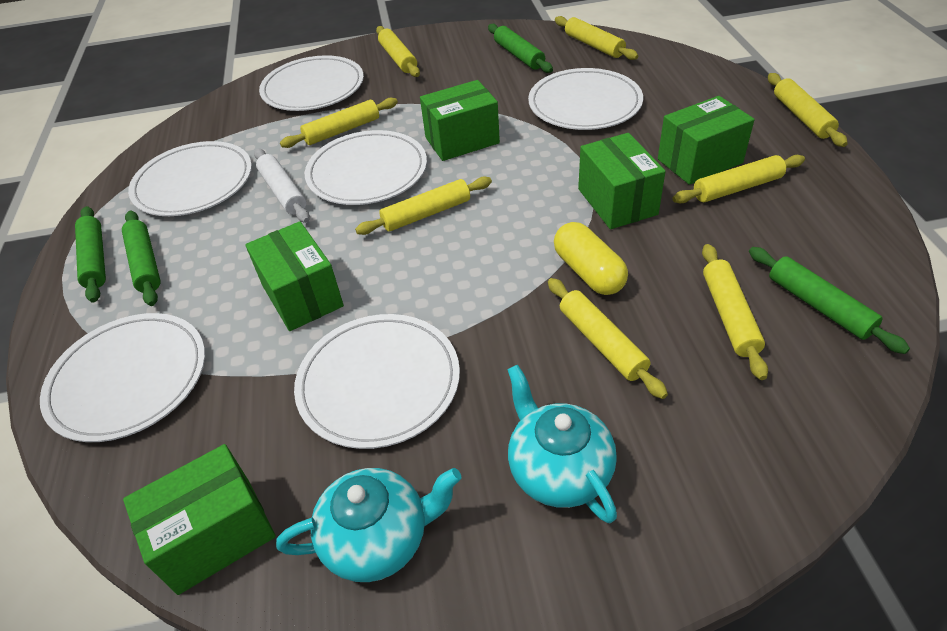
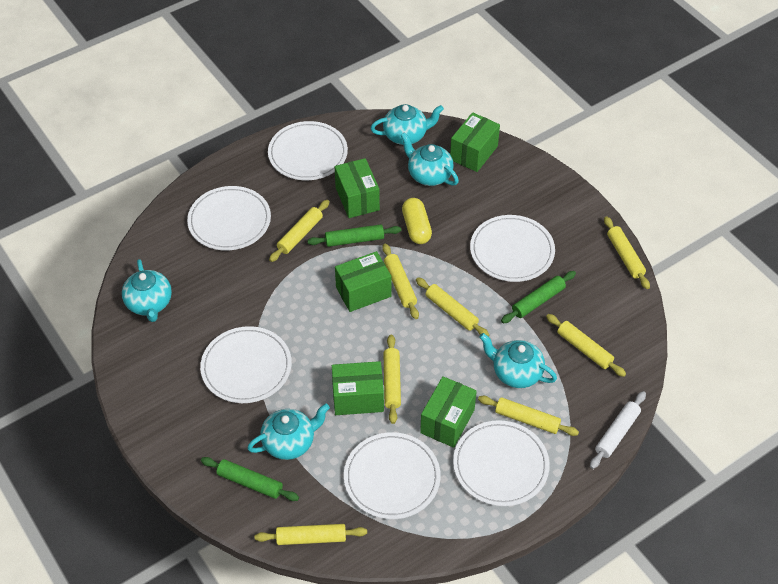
green rolling pin: [75,206,106,303] [122,211,161,306] [488,24,553,73] [749,247,910,354] = 4 -> [201,457,299,501] [307,224,401,247] [501,271,576,323] = 3
turquoise teapot: [276,468,462,582] [507,365,617,523] = 2 -> [122,259,172,322] [247,404,330,460] [371,104,444,145] [400,132,459,186] [479,333,557,388] = 5

